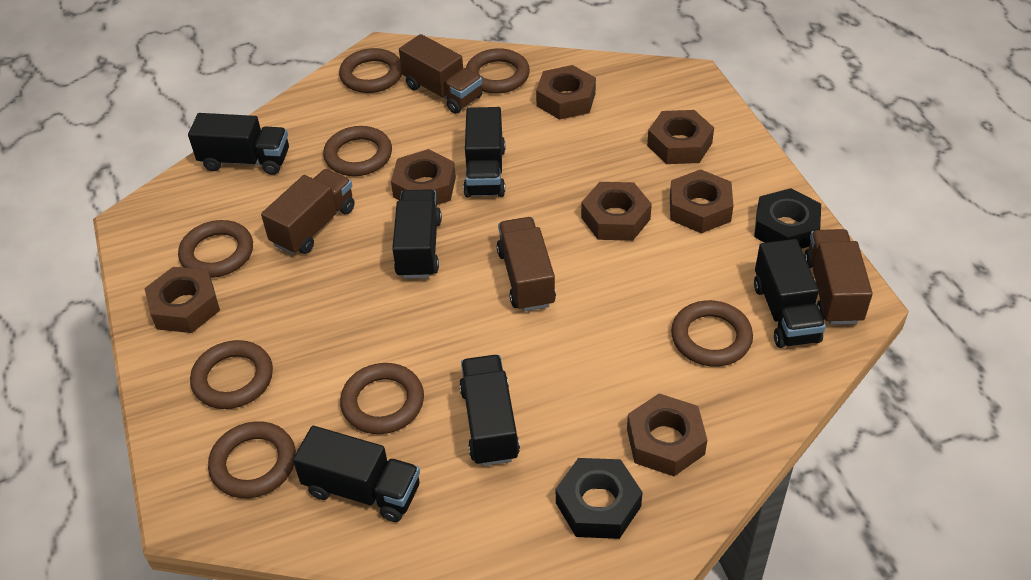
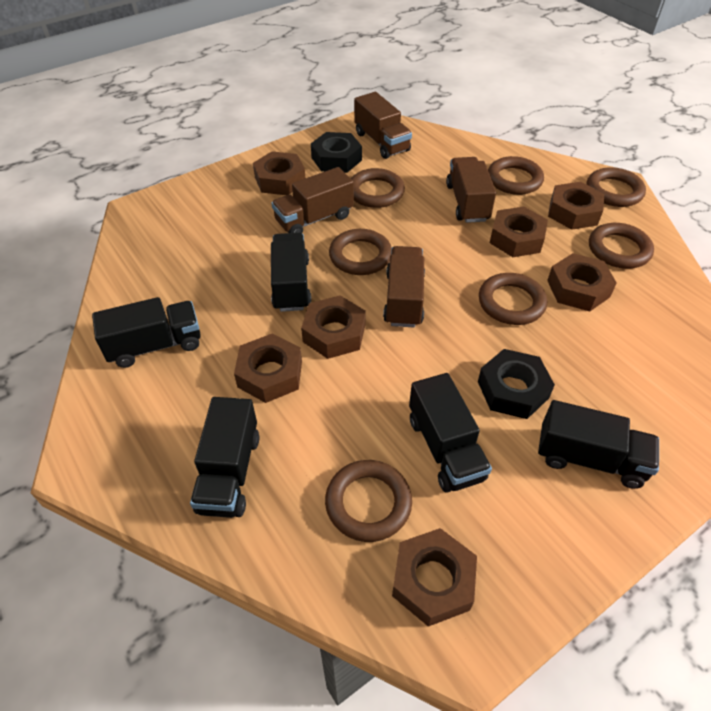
black truck: [188,113,289,175] [293,426,420,522] [392,189,442,279] [459,355,520,466] [463,107,506,198] [754,239,826,348] = 6 -> [92,297,201,368] [190,397,259,518] [271,233,311,312] [409,373,492,493] [538,400,659,489] = 5
brown ring: [178,220,253,278] [190,340,273,409] [208,421,296,498] [323,126,392,176] [339,48,402,93] [340,363,424,434] [466,48,530,94] [671,300,753,367] = 8 -> [325,460,412,542] [329,229,391,275] [351,168,405,208] [479,273,547,325] [488,156,544,195] [587,167,646,207] [589,223,654,269] = 7

